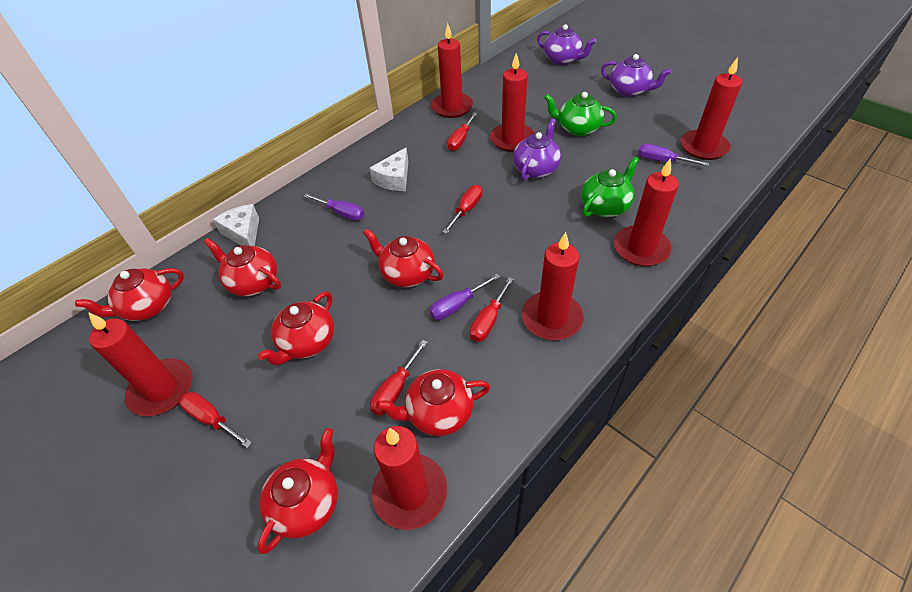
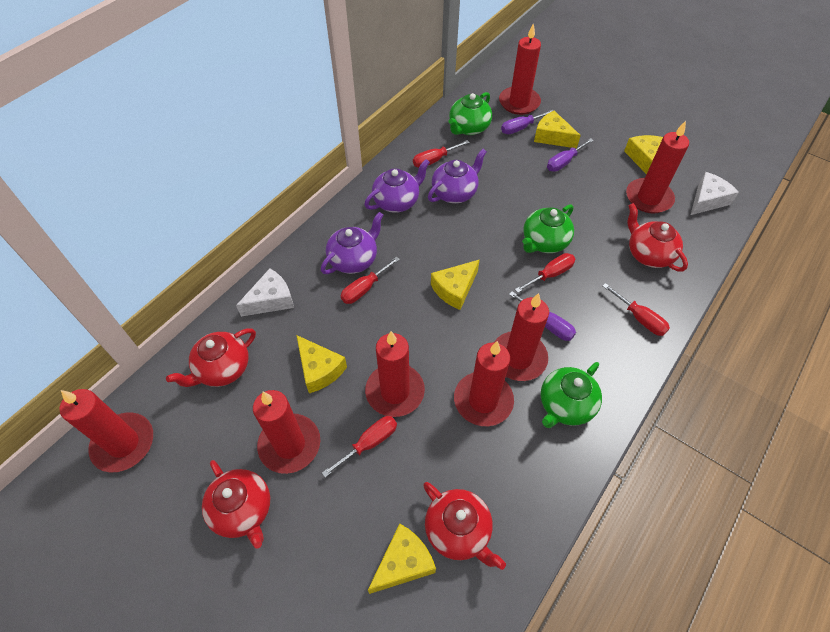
green teapot: [544,92,617,136] [581,157,639,217] = 2 -> [448,92,492,135] [522,204,574,253] [541,362,602,428] = 3
red teapot: [75,268,184,321] [204,238,281,296] [257,292,334,365] [257,428,338,554] [363,229,444,287] [376,369,490,436] = 6 -> [166,328,256,387] [202,460,270,549] [423,482,506,570] [628,203,688,272] = 4
yellow cheese: none = 0 -> [296,335,347,393] [368,524,436,594] [431,260,479,310] [534,111,581,148] [624,135,663,174] = 5

